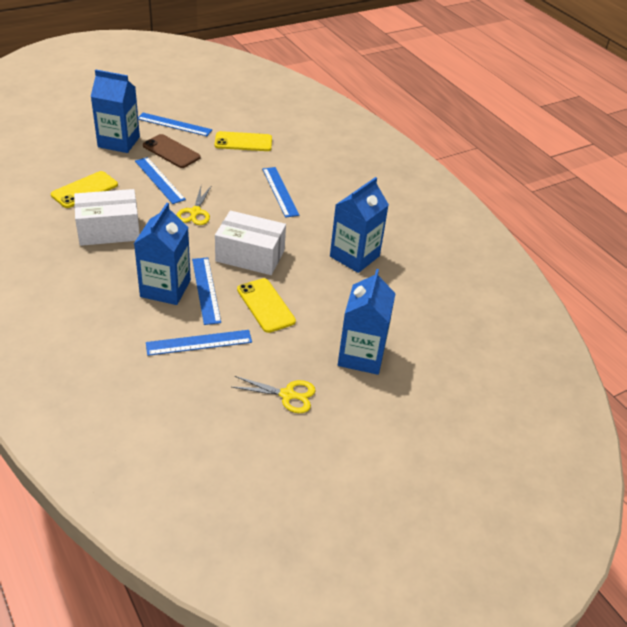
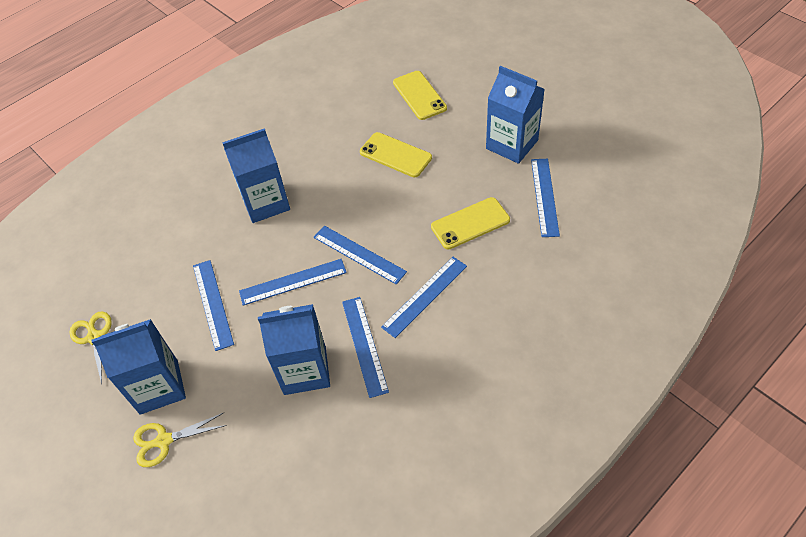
blue ruler: [135,157,186,204] [138,113,212,136] [146,330,252,356] [192,257,221,325] [262,167,299,218] = 5 -> [193,260,234,351] [239,259,347,306] [314,226,407,285] [342,297,389,398] [381,257,467,338] [531,159,560,237] = 6
brown phone: [143,134,201,168] = 1 -> none = 0
white box: [74,189,140,246] [215,211,286,275] = 2 -> none = 0

